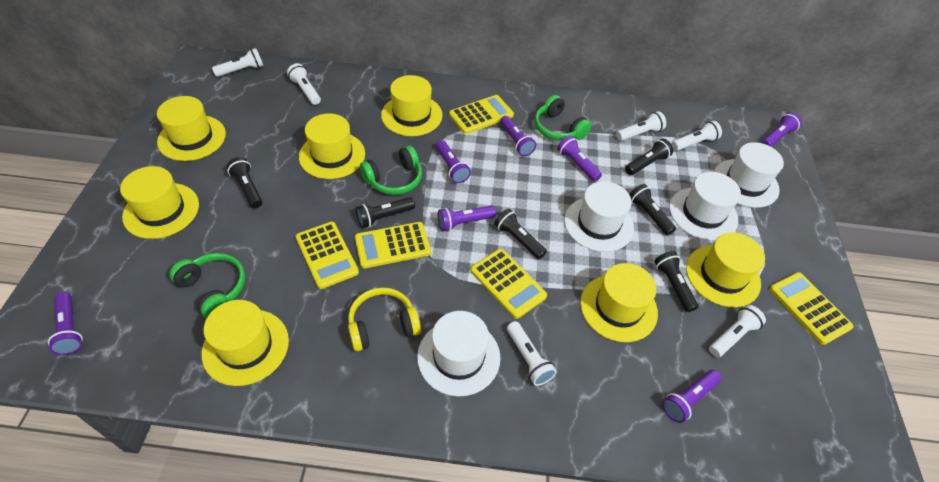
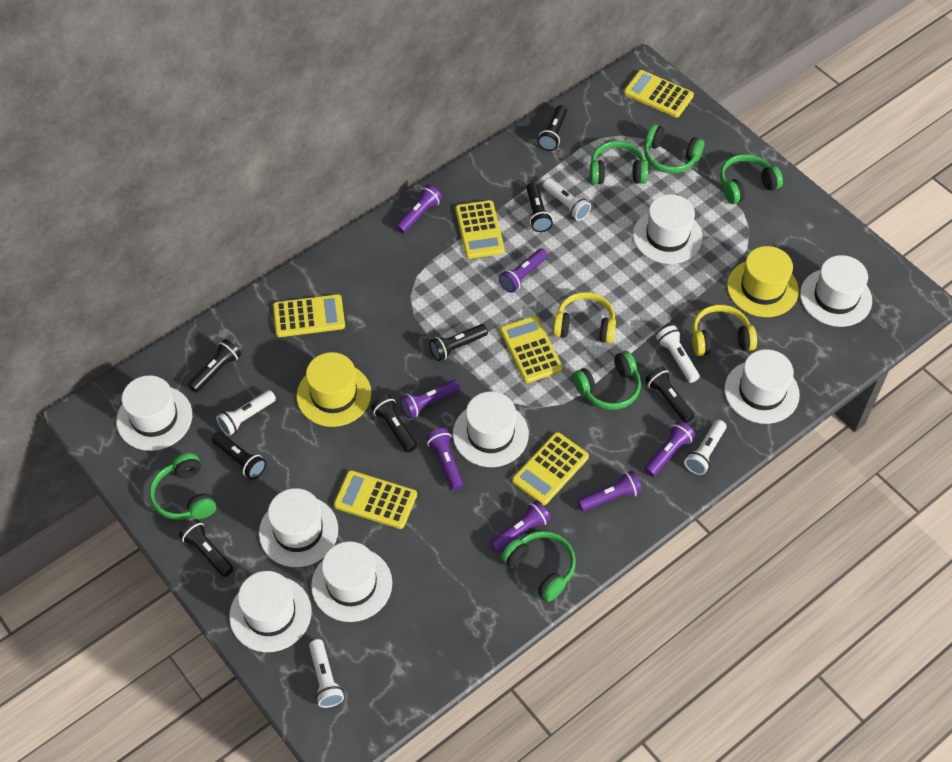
black flashlight: [226,157,262,208] [356,197,415,228] [494,209,547,259] [625,139,673,175] [629,184,676,235] [654,251,698,312] = 6 -> [179,519,233,577] [188,339,241,392] [212,432,266,480] [371,395,417,453] [429,324,488,361] [527,182,553,232] [538,105,567,151] [645,366,695,423] = 8
green headphones: [169,253,245,318] [360,146,422,195] [534,95,592,141] = 3 -> [149,453,216,520] [501,531,576,602] [573,351,641,410] [590,141,648,184] [644,124,704,174] [720,154,783,204] = 6
white flashlight: [212,48,264,77] [287,63,321,105] [507,321,557,386] [616,111,666,141] [671,121,722,151] [709,305,766,357] = 6 -> [216,390,276,436] [309,639,344,708] [543,178,591,221] [656,325,700,383] [684,420,726,475] = 5
white hat: [417,311,501,397] [564,181,634,252] [669,172,741,241] [714,142,784,208] = 4 -> [116,375,192,451] [229,571,312,652] [259,488,338,567] [311,541,392,622] [453,391,529,467] [633,194,703,264] [724,349,800,424] [800,255,872,327] = 8
yellow calculator: [295,222,359,289] [355,222,431,269] [449,95,514,134] [470,249,547,319] [769,272,854,345] = 5 -> [273,294,345,337] [334,470,417,529] [455,200,505,259] [500,316,563,383] [512,432,589,505] [624,70,694,118] = 6
yellow hat: [120,166,199,239] [157,96,226,161] [202,300,289,386] [299,113,365,179] [381,75,443,136] [580,263,658,342] [686,232,765,307] = 7 -> [296,352,371,427] [727,246,799,317] = 2
yellow headphones: [348,288,421,352] = 1 -> [553,292,616,344] [692,305,757,356] = 2

